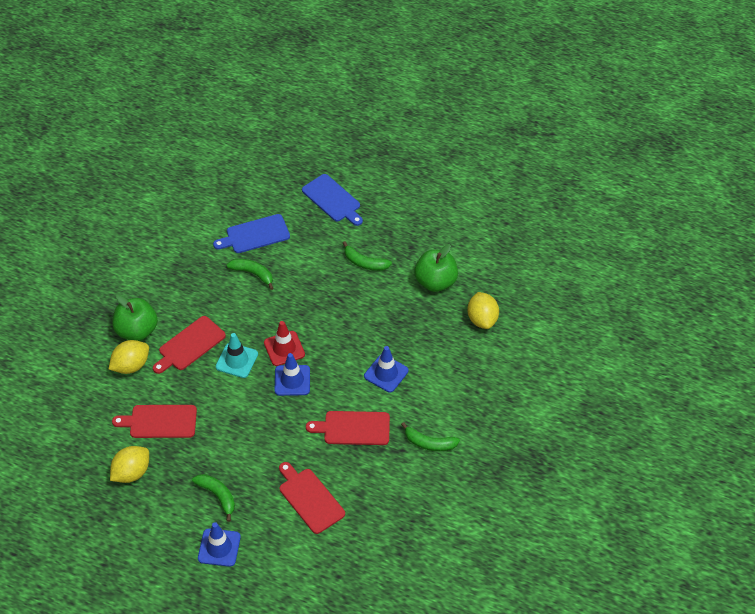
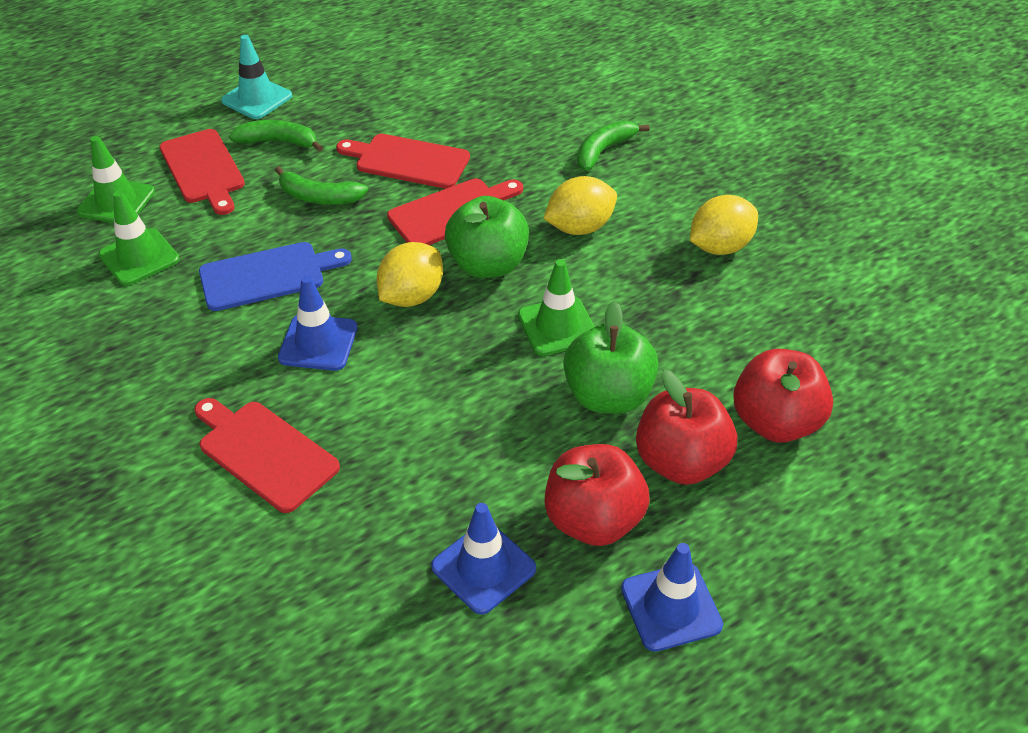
blue cutting board: [213,214,290,253] [302,174,363,226] = 2 -> [199,242,352,311] = 1
green banana: [192,474,235,522] [227,259,273,290] [343,241,392,271] [401,422,460,451] = 4 -> [229,120,323,152] [275,167,368,205] [577,120,649,171] = 3
green traffic cone: none = 0 -> [77,136,155,223] [99,191,180,286] [518,259,595,356] = 3
red apple: none = 0 -> [545,444,650,546] [636,370,737,485] [733,349,833,443] = 3
red traffic cone: [264,321,305,366] = 1 -> none = 0

